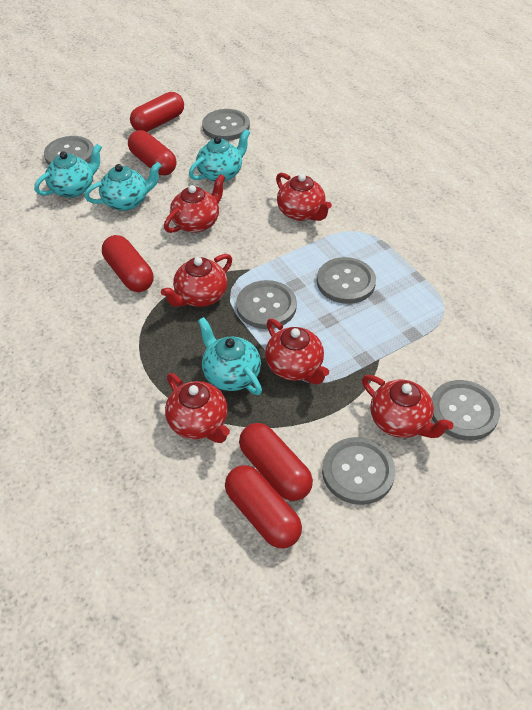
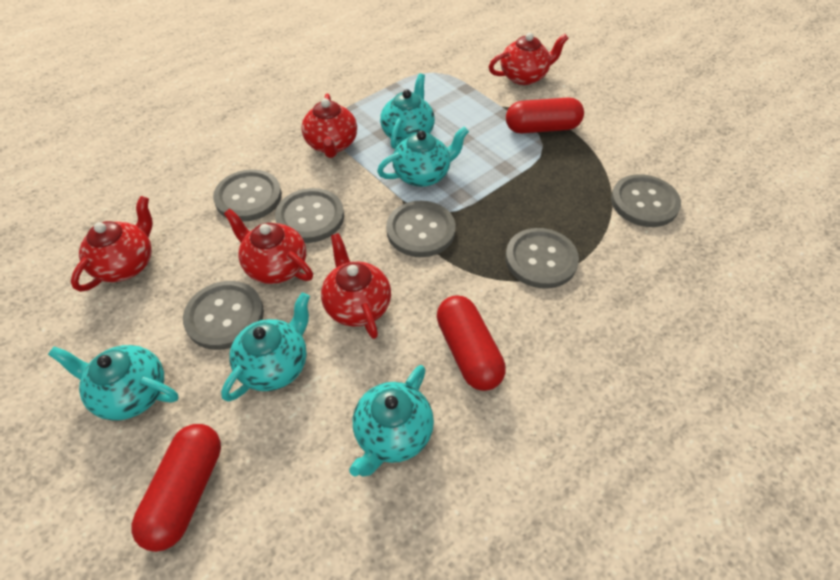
red capsule: [102,235,153,292] [128,130,177,175] [130,92,184,132] [225,465,302,548] [239,423,313,501] = 5 -> [132,424,221,552] [437,296,506,391] [506,97,584,133] = 3
red teapot: [161,254,232,307] [164,174,225,233] [165,373,230,443] [265,319,329,384] [276,173,332,221] [362,375,453,438] = 6 -> [71,196,153,292] [224,209,313,284] [301,93,357,158] [321,233,391,339] [489,33,569,85] = 5
turquoise teapot: [34,144,102,198] [84,162,162,211] [189,129,251,182] [198,317,262,395] = 4 -> [48,345,179,421] [221,292,310,402] [349,365,434,477] [377,126,469,187] [380,73,435,149] = 5

